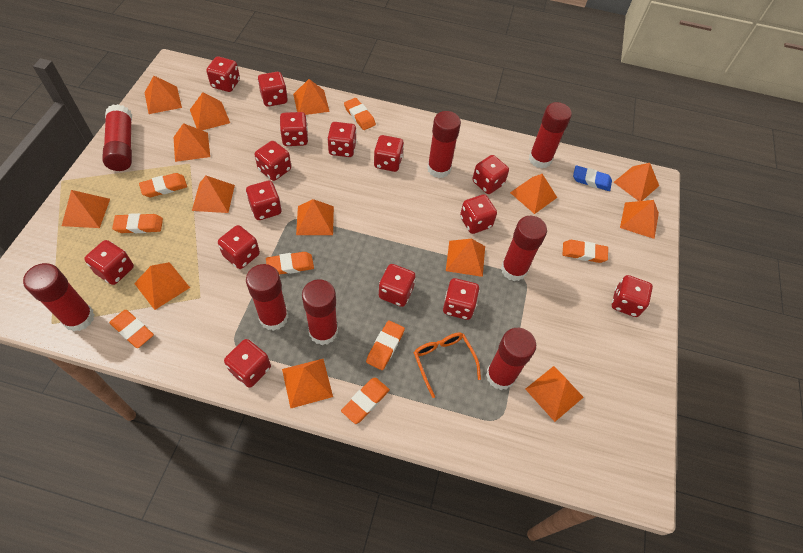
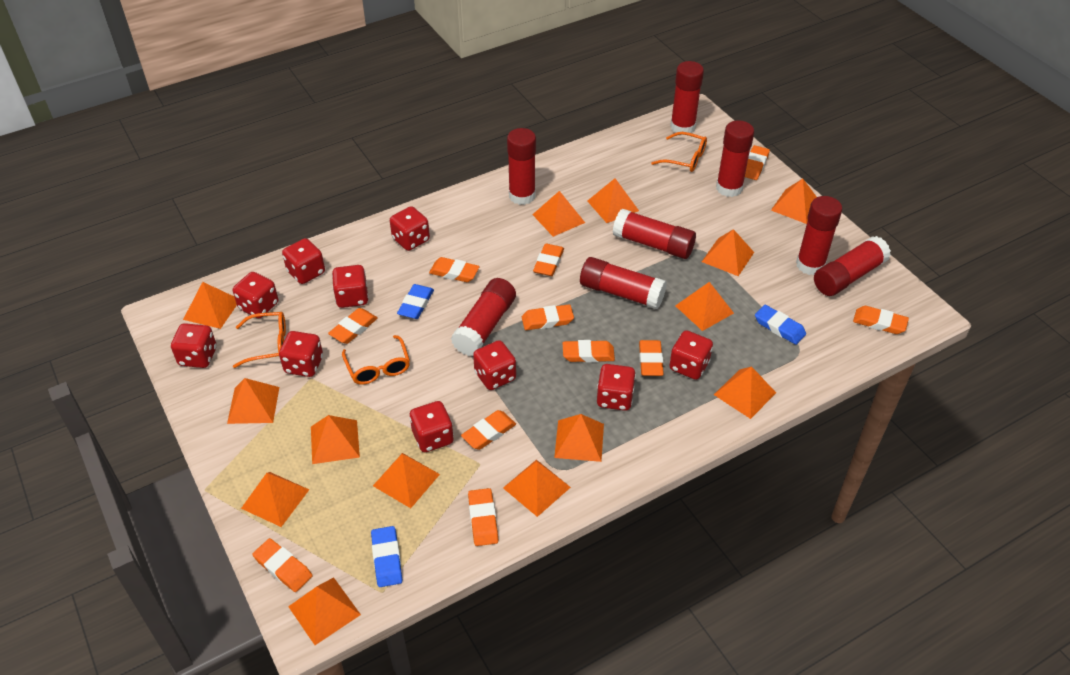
blue eraser: [573,165,612,191] = 1 -> [371,526,402,587] [397,284,434,319] [755,305,806,345] = 3
orange eraser: [109,310,154,348] [112,213,163,233] [139,173,187,197] [266,252,314,275] [341,378,390,424] [344,98,376,130] [366,320,405,370] [563,240,608,263] = 8 -> [253,538,312,592] [328,308,378,344] [429,257,480,282] [461,410,516,450] [468,488,498,546] [522,304,574,330] [533,244,564,276] [563,340,615,363] [639,340,664,376] [745,145,770,180] [853,306,909,334] = 11
orange glasses: [414,332,481,398] = 1 -> [233,312,286,368] [342,335,410,384] [651,132,707,172] = 3
red dice: [84,240,134,285] [206,56,240,92] [218,225,260,269] [224,339,271,388] [246,180,281,220] [255,141,291,181] [258,72,288,107] [280,112,308,146] [327,122,357,157] [374,135,404,172] [379,264,416,307] [443,278,480,320] [460,194,497,234] [472,155,509,194] [612,275,653,317] = 15 -> [171,323,217,368] [233,272,278,318] [279,331,323,377] [282,238,325,284] [332,265,369,308] [390,206,430,251] [410,401,454,452] [473,340,516,390] [597,364,636,411] [669,330,713,380] = 10

